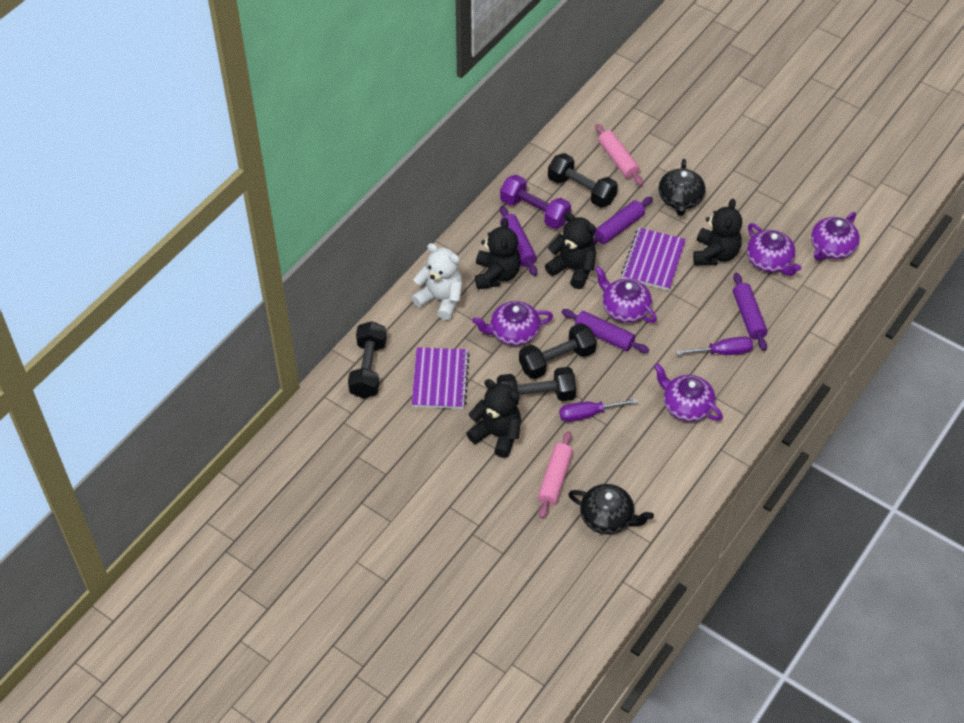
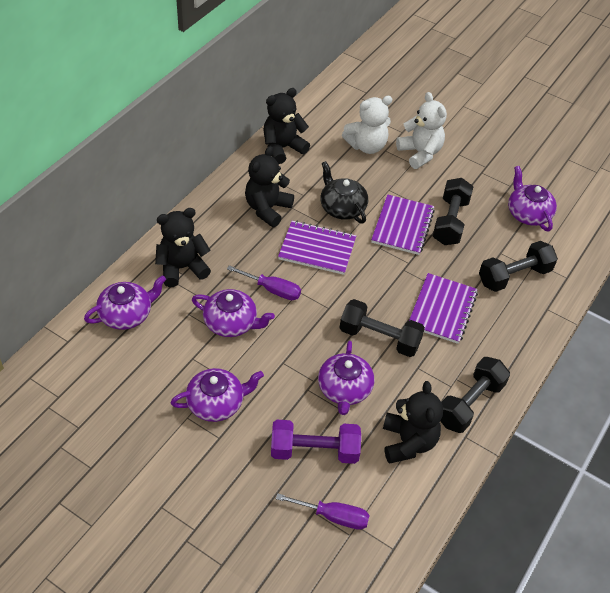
black teapot: [568,484,654,535] [658,159,706,216] = 2 -> [320,161,368,224] = 1
pink rolling pin: [538,431,573,519] [595,124,643,186] = 2 -> none = 0
purple notebook: [412,347,470,409] [621,228,686,290] = 2 -> [278,220,356,275] [371,194,435,255] [409,273,478,344] = 3
purple rolling pin: [500,206,537,276] [561,309,649,353] [592,197,653,245] [733,273,767,351] = 4 -> none = 0
white teddy bear: [412,243,462,320] = 1 -> [342,96,392,154] [396,92,447,169] = 2

